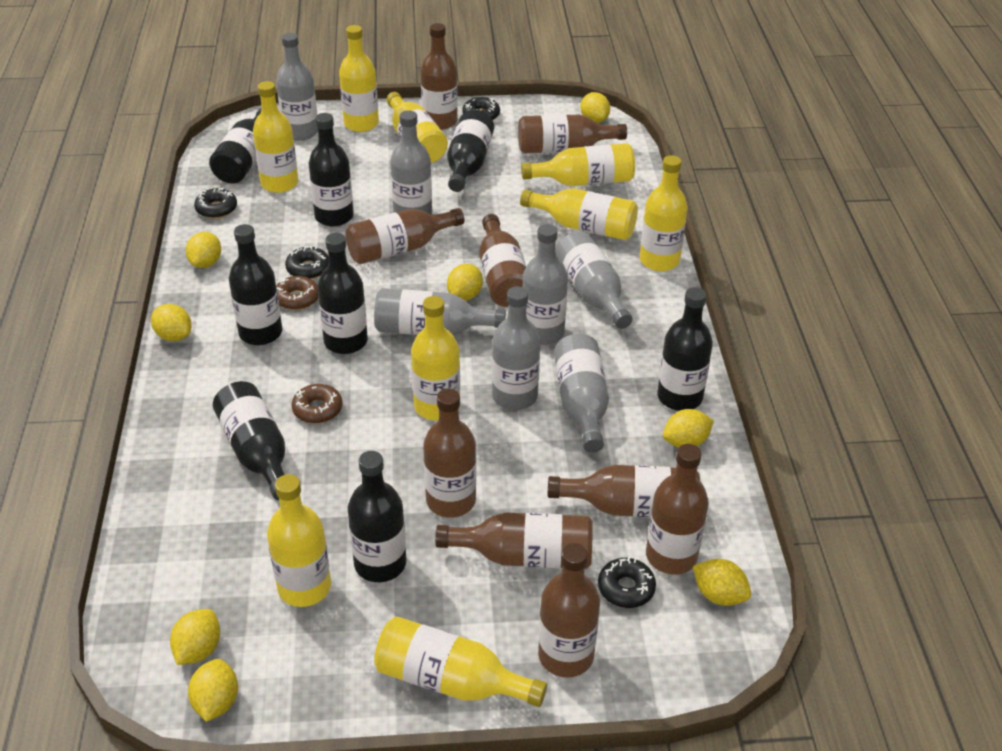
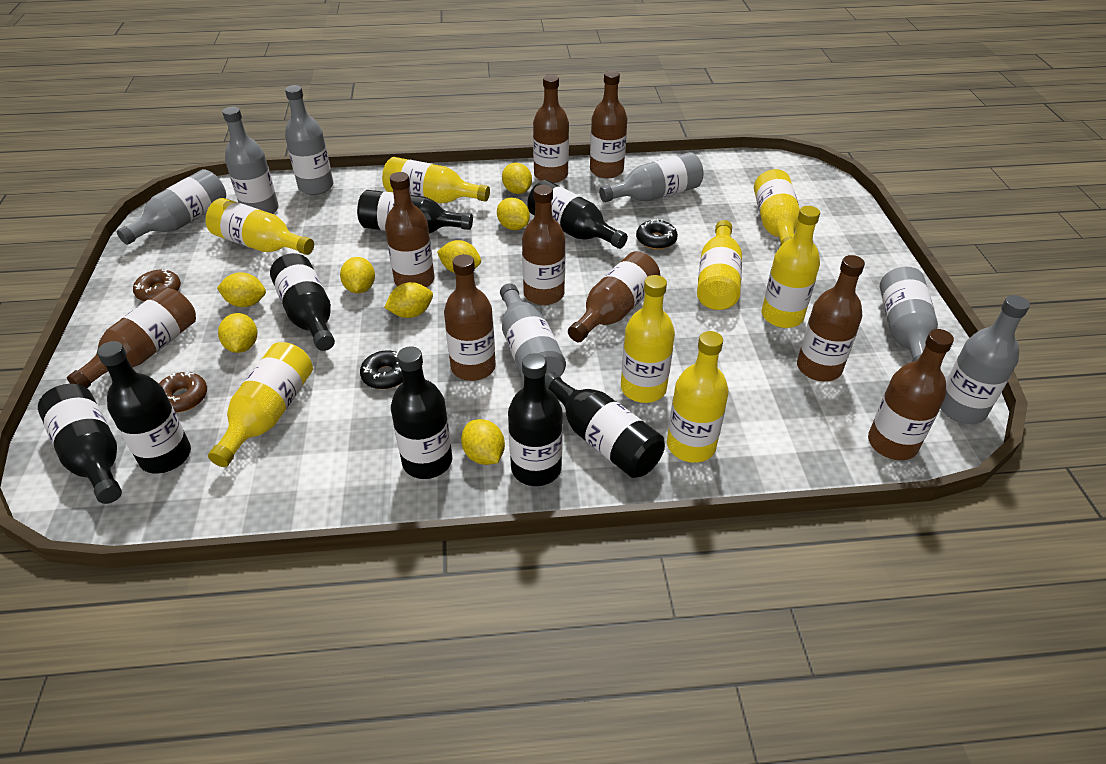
black donut: [194,188,237,219] [285,245,329,279] [462,97,500,120] [598,557,656,608] = 4 -> [360,350,403,389] [636,219,678,250] = 2
yellow bottle: [253,81,298,193] [267,474,331,607] [339,25,379,132] [374,617,547,707] [386,92,448,163] [411,296,460,420] [520,188,638,240] [521,143,635,186] [640,155,688,271] = 9 -> [206,198,314,255] [208,342,313,467] [382,157,490,203] [621,275,675,403] [667,331,729,463] [697,220,742,310] [754,169,800,246] [762,206,820,328] = 8

